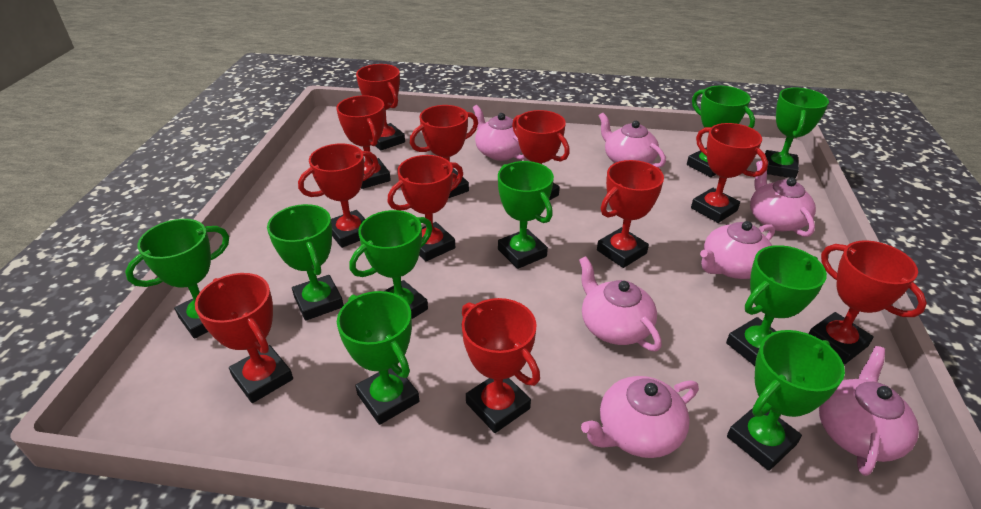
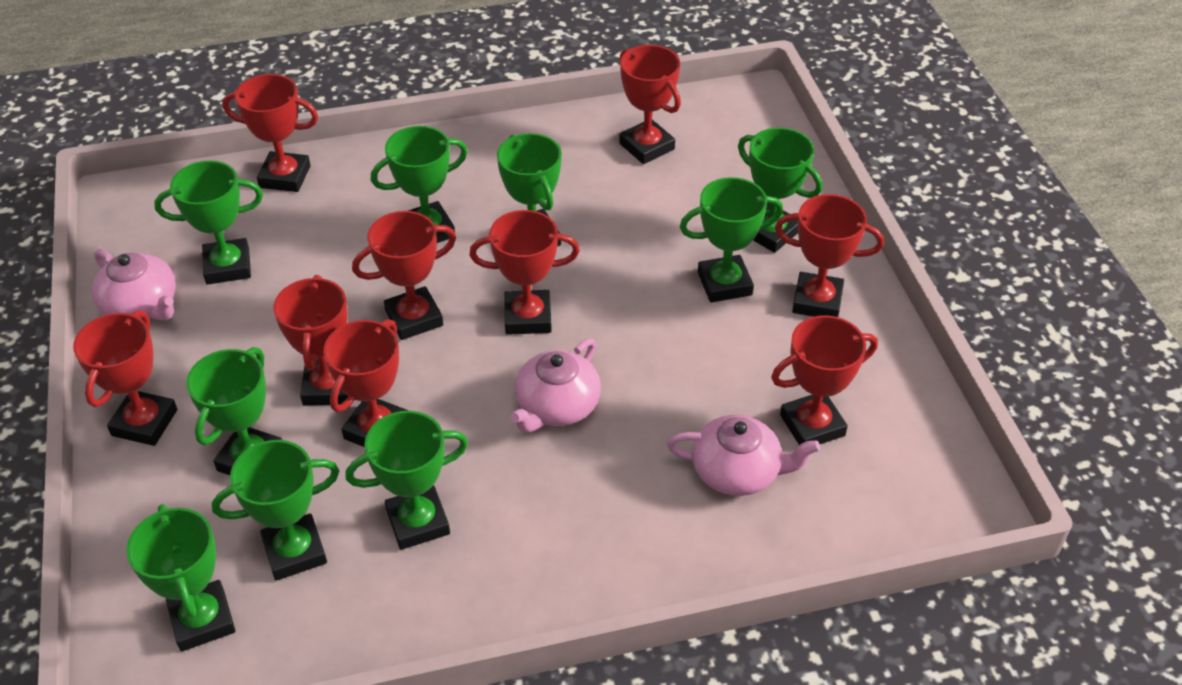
pink teapot: [473,105,526,161] [579,256,662,351] [581,376,699,458] [599,113,666,168] [700,221,775,279] [750,161,816,237] [819,346,919,476] = 7 -> [92,249,176,320] [510,338,601,433] [667,415,820,496] = 3
red trophy: [195,273,293,403] [298,143,378,248] [336,95,391,189] [356,64,405,151] [388,155,463,261] [410,105,478,198] [462,298,540,433] [512,110,570,200] [597,160,664,268] [691,123,768,223] [808,240,927,364] = 11 -> [73,310,177,446] [222,74,318,192] [273,275,348,406] [324,319,408,447] [352,211,456,340] [469,210,580,335] [619,45,681,164] [771,315,878,445] [775,194,884,317] = 9

